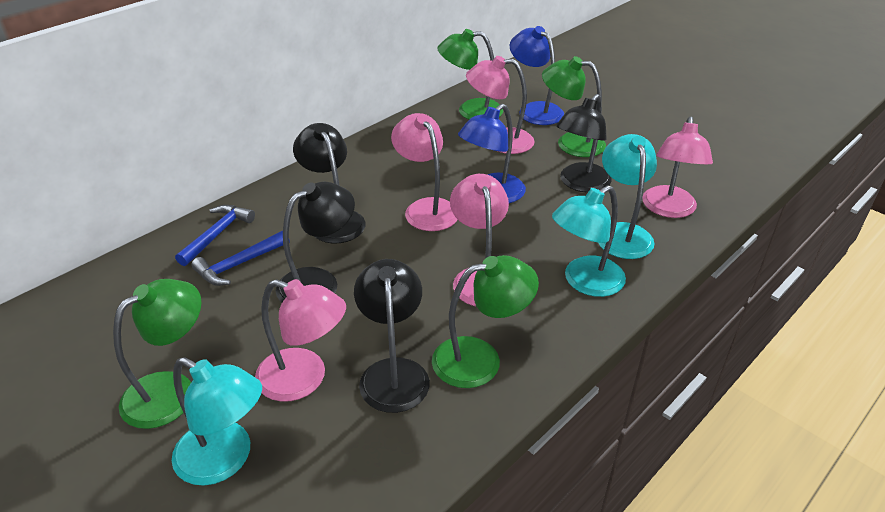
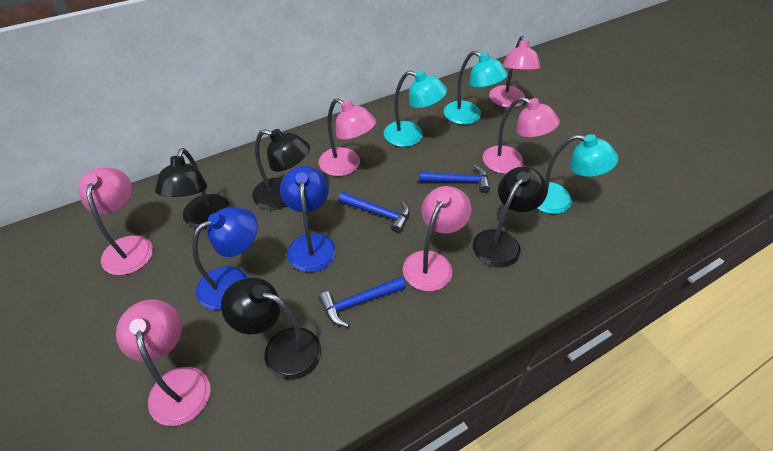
blue hammer: [175,205,255,266] [191,231,290,286] = 2 -> [319,277,406,327] [338,192,410,233] [419,165,490,193] = 3
green lamp: [113,279,202,429] [432,255,539,388] [437,29,503,119] [542,56,606,157] = 4 -> none = 0
pink lamp: [255,279,346,402] [391,113,458,231] [450,174,509,307] [466,56,534,154] [642,117,713,218] = 5 -> [79,168,153,275] [116,300,210,426] [319,98,376,176] [403,186,472,291] [483,97,560,174] [489,36,541,108] = 6

